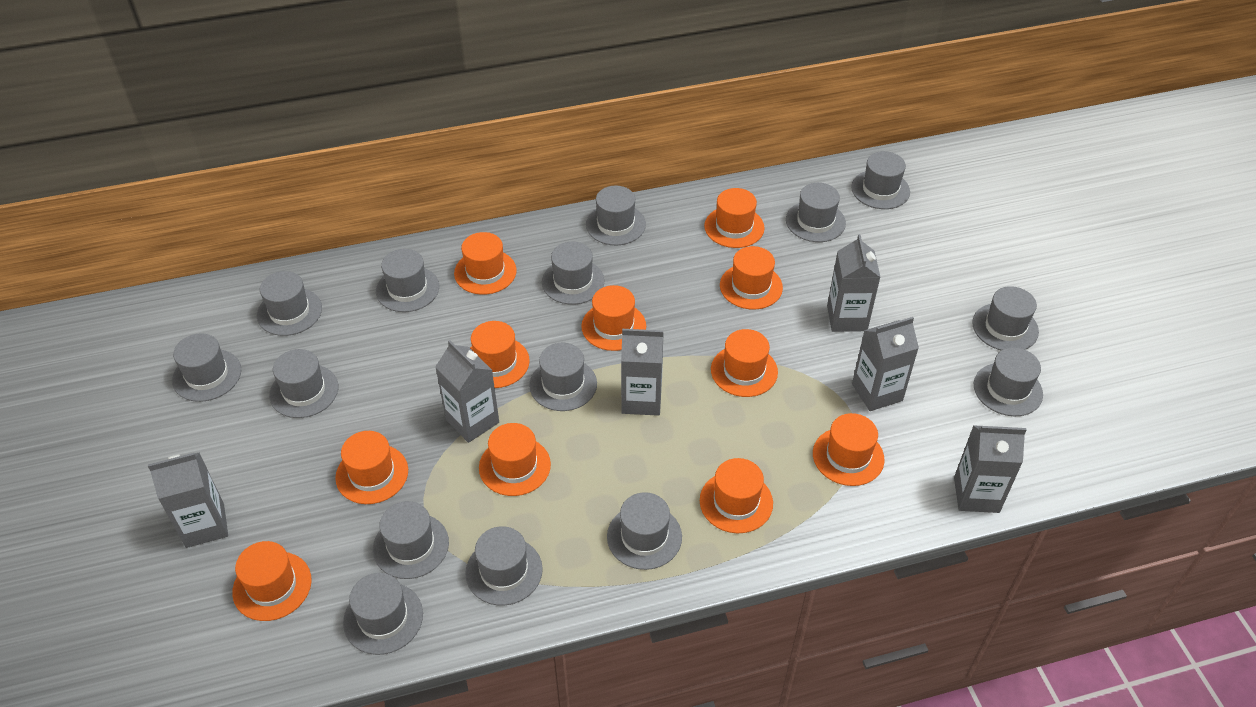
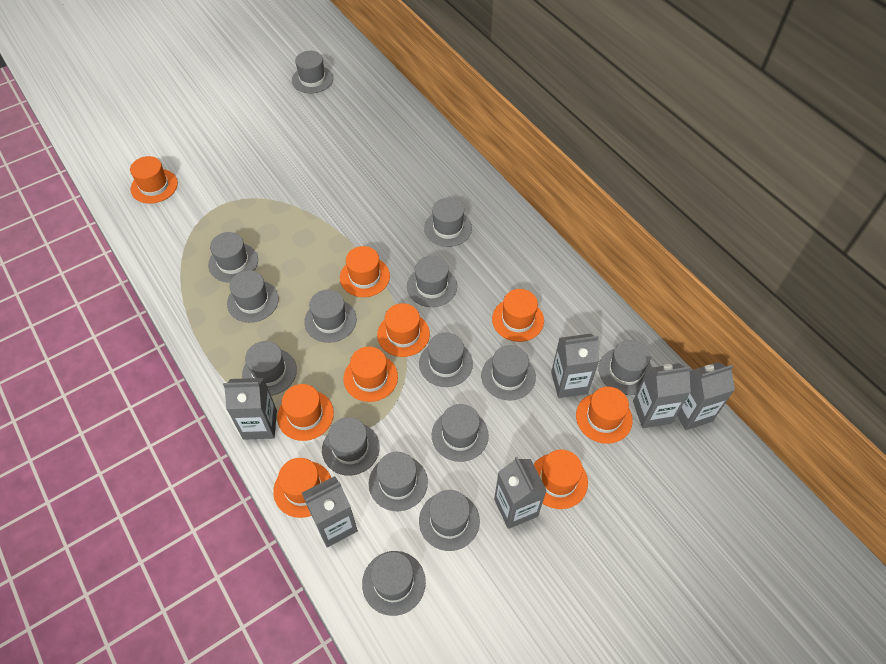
orange hat: [232,541,312,621] [335,431,408,504] [454,232,517,295] [470,321,530,388] [479,423,551,496] [581,285,646,351] [700,458,773,533] [704,188,765,248] [711,329,778,397] [720,246,783,310] [813,413,885,486] = 11 -> [130,156,178,204] [273,458,332,518] [277,384,334,441] [340,246,390,297] [343,347,398,402] [377,303,430,357] [492,289,544,342] [534,450,588,509] [576,387,633,444] = 9

